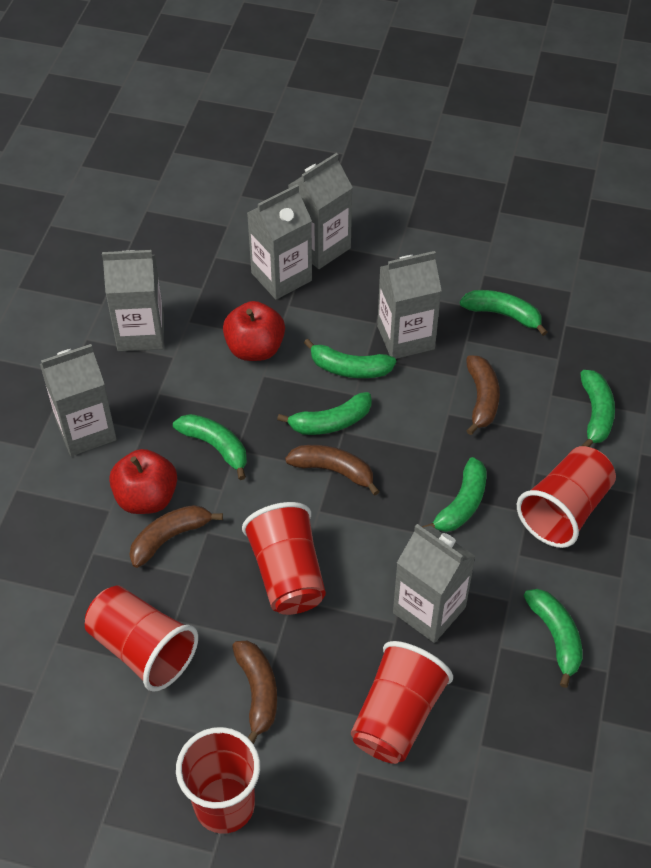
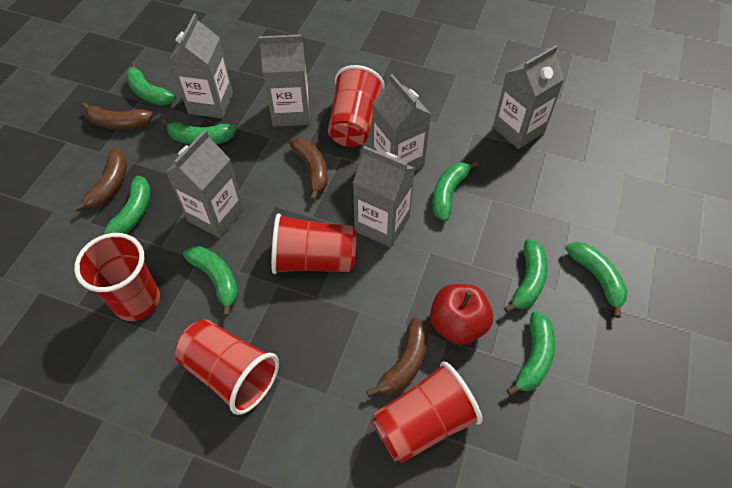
green banana: [173,414,247,480] [277,392,372,435] [304,339,396,378] [422,457,487,532] [460,290,547,336] [524,589,583,688] [580,370,615,447] = 7 -> [95,176,151,238] [125,62,176,106] [162,119,237,144] [183,246,238,317] [432,161,479,221] [504,239,548,313] [507,311,555,396] [565,242,628,318] = 8
red apple: [109,449,177,514] [223,301,285,361] = 2 -> [430,284,493,345] = 1

